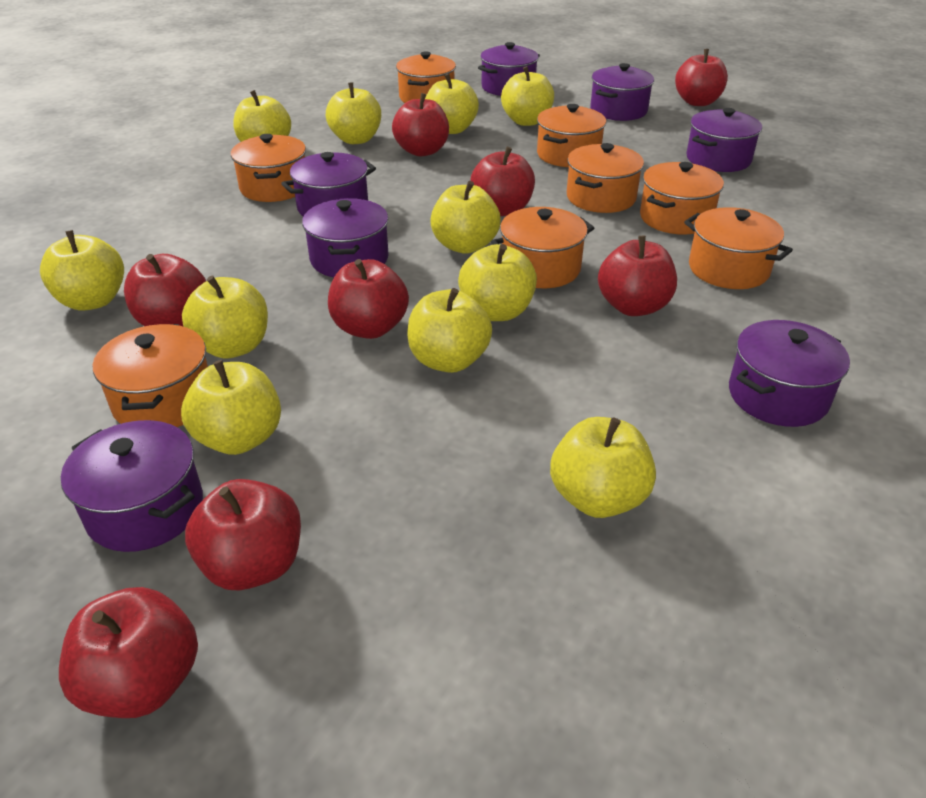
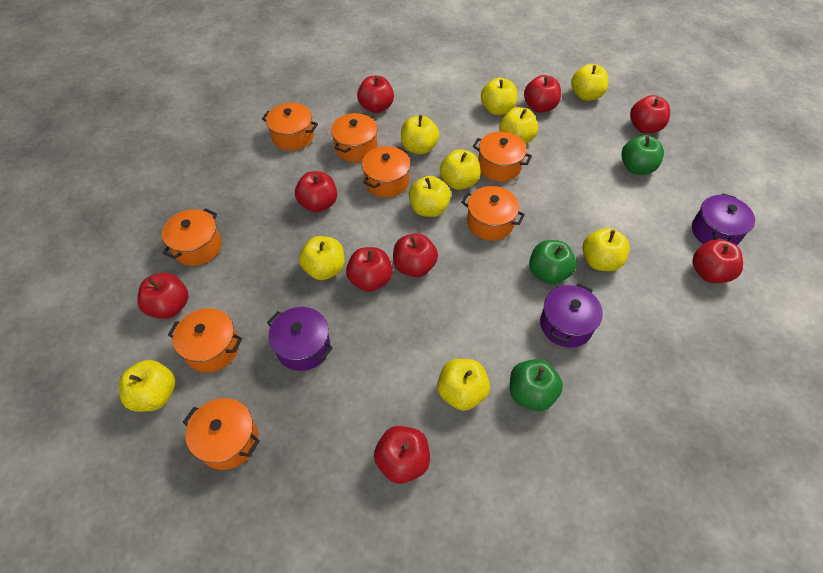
green apple: none = 0 -> [510,359,563,411] [529,240,576,284] [621,135,664,175] = 3
purple pot: [61,420,203,552] [281,152,376,217] [302,198,389,277] [478,42,540,96] [590,63,654,121] [686,108,762,172] [729,320,850,427] = 7 -> [267,307,333,371] [540,283,603,348] [692,193,755,245] = 3
red apple: [59,587,198,718] [124,254,206,327] [185,479,301,590] [328,259,409,339] [392,93,449,156] [470,147,535,216] [598,236,677,316] [675,49,728,106] = 8 -> [137,273,188,319] [295,171,337,212] [346,247,393,292] [357,76,394,113] [374,426,430,484] [393,233,438,277] [524,75,561,113] [630,95,670,133] [692,239,743,283] = 9
yellow apple: [40,230,124,311] [181,360,281,455] [182,276,268,359] [233,90,291,142] [326,82,381,144] [407,288,492,373] [425,74,479,134] [430,181,501,254] [458,244,537,321] [501,66,554,126] [550,417,656,518] = 11 -> [119,360,175,412] [299,236,345,280] [401,115,440,154] [409,176,451,217] [437,359,490,411] [440,149,481,190] [481,78,518,115] [499,107,538,144] [571,64,608,101] [583,228,630,271] = 10

